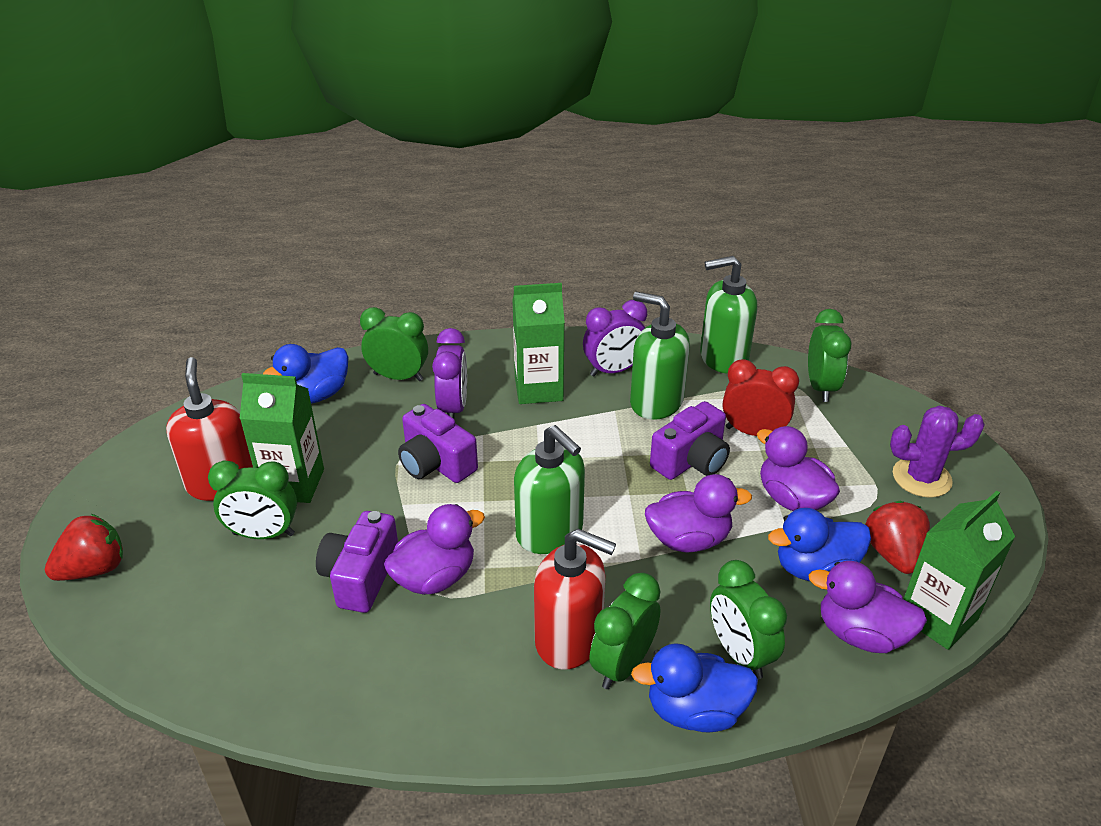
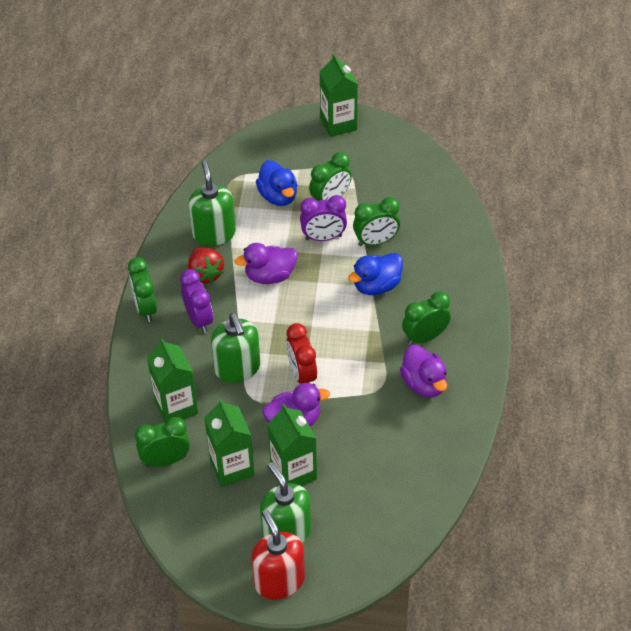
blue duck: [263,344,349,404] [631,643,758,732] [768,508,871,581] = 3 -> [256,160,297,206] [348,253,403,295] = 2
green carton: [240,373,324,503] [512,283,565,404] [903,491,1015,650] = 3 -> [147,338,198,423] [204,398,255,487] [267,404,317,486] [320,53,358,137] = 4
purple cactus: [890,406,985,498] = 1 -> none = 0
purple camera: [316,511,398,613] [398,404,478,483] [650,401,730,480] = 3 -> none = 0
purple duck: [384,504,485,595] [645,474,752,552] [757,426,840,511] [808,561,927,653] = 4 -> [235,243,297,284] [263,383,330,426] [400,345,447,398] = 3
red soap dispenser: [166,357,253,501] [534,529,616,670] = 2 -> [251,509,305,600] = 1
red strawberry: [45,514,123,581] [865,501,930,574] = 2 -> [188,247,224,284] = 1

